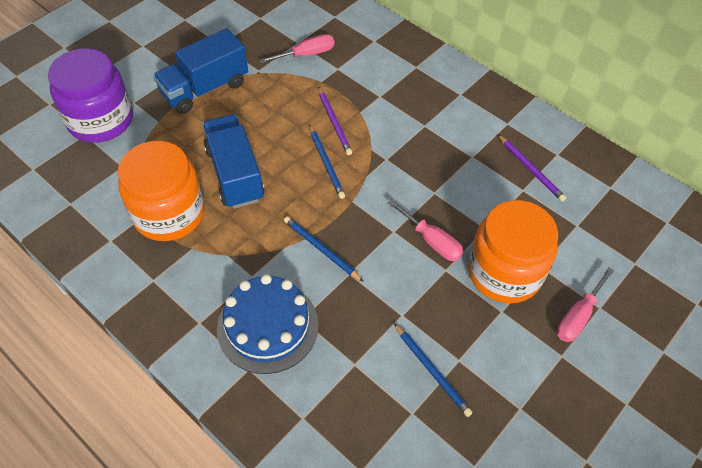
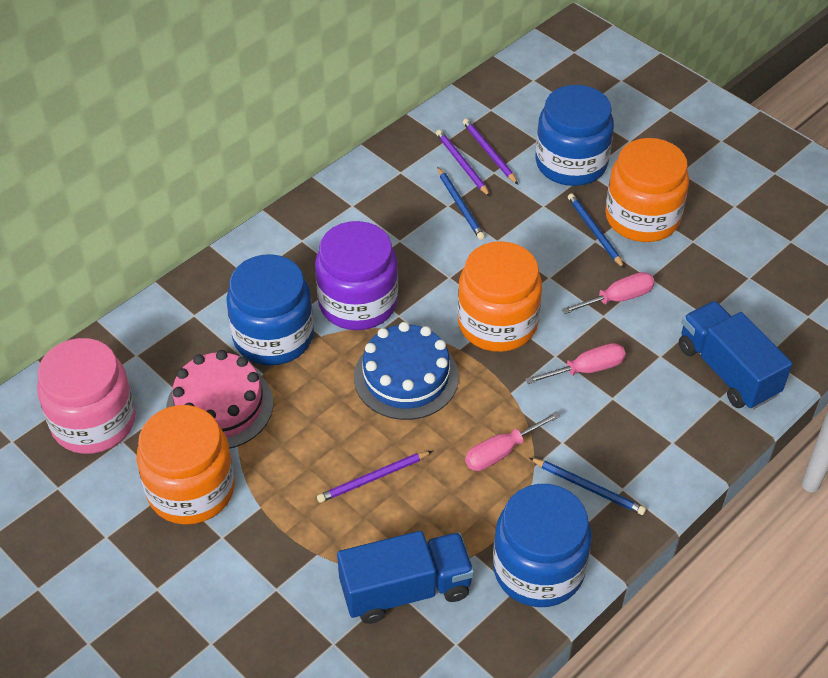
blue jar: none = 0 -> [226,254,314,365] [493,484,592,607] [535,85,614,186] = 3
orange jar: [118,141,205,241] [468,200,558,303] = 2 -> [137,405,235,525] [457,241,542,352] [605,138,689,242] = 3
pink cake: none = 0 -> [166,350,273,449] = 1
pink jar: none = 0 -> [37,338,136,454] = 1
purple pencil: [318,87,352,155] [498,135,566,202] = 2 -> [317,451,432,503] [436,130,490,196] [463,119,518,184] = 3

